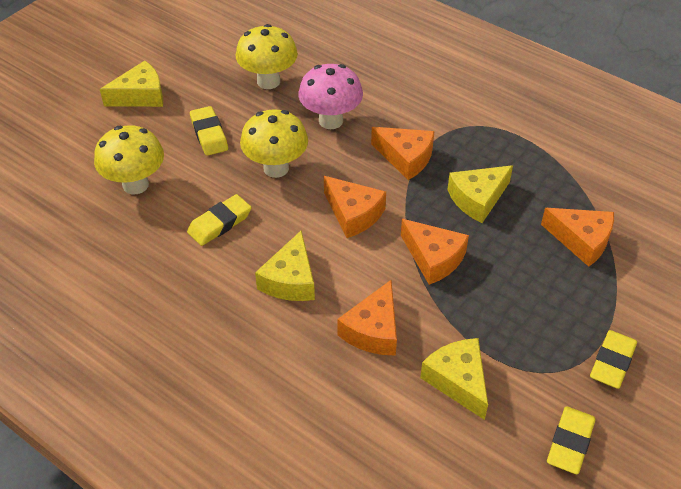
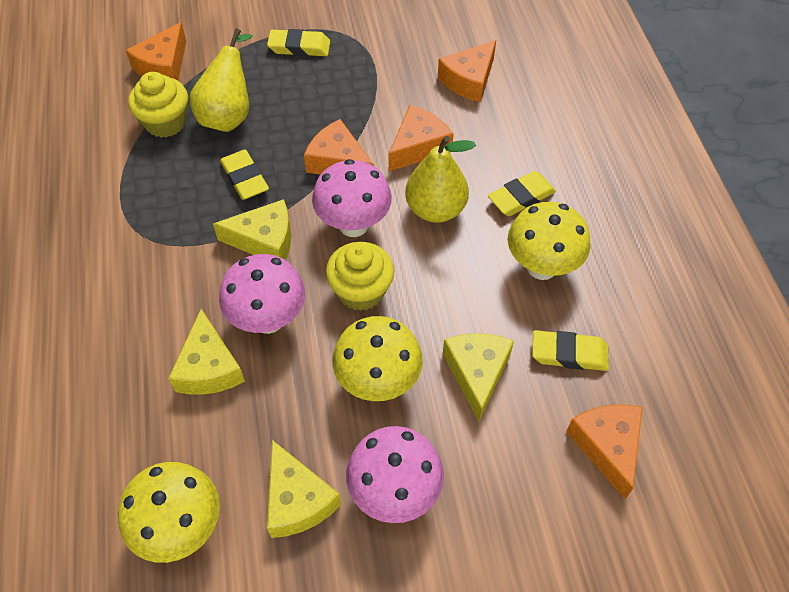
pink mushroom: [298,64,363,129] = 1 -> [219,254,305,334] [312,159,392,237] [346,426,444,523] = 3
yellow cupcake: none = 0 -> [128,72,188,137] [326,242,394,311] = 2
yellow pear: none = 0 -> [189,29,252,132] [405,136,476,223] = 2

